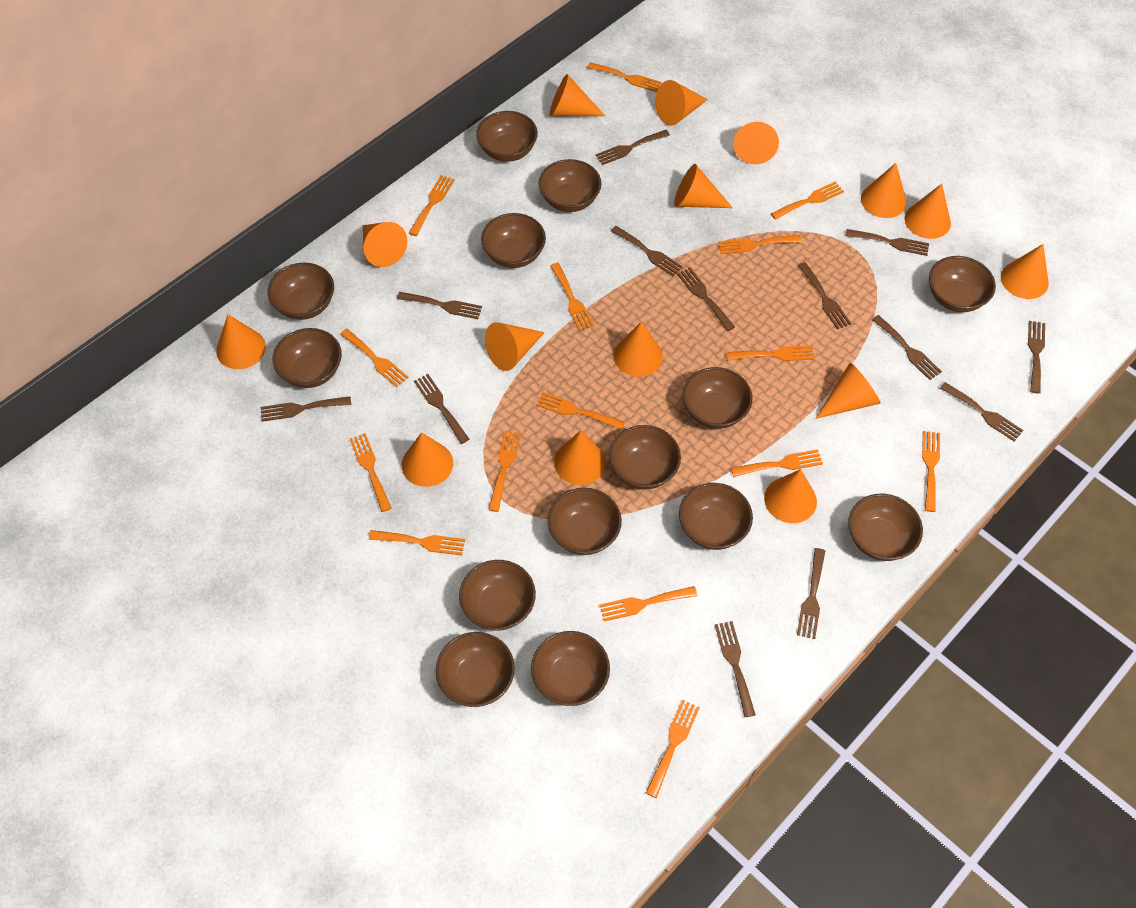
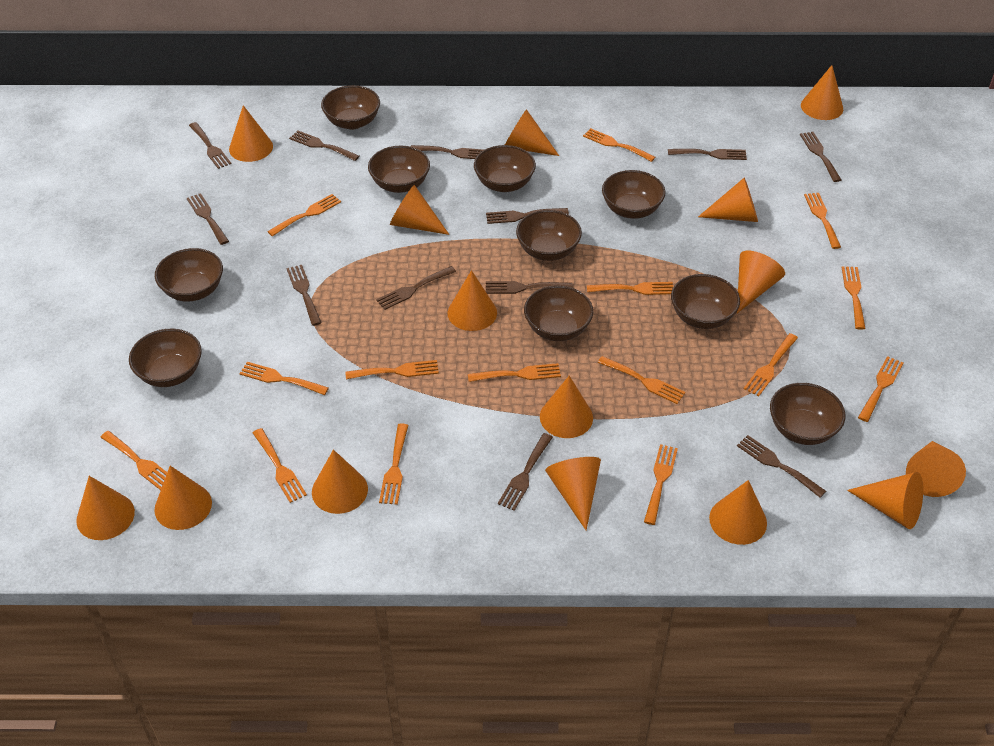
brown bowl: [267,262,334,320] [273,328,342,388] [436,632,515,707] [459,560,536,631] [476,111,538,162] [481,213,546,268] [531,631,610,706] [538,159,602,212] [548,488,622,555] [609,425,681,489] [679,483,753,550] [683,367,753,429] [848,494,923,561] [929,256,996,312] = 14 -> [129,329,202,387] [155,248,223,302] [321,85,380,129] [368,146,430,193] [474,145,536,192] [516,210,582,261] [524,286,593,341] [602,170,665,219] [671,274,740,329] [770,383,845,445] = 10
brown fork: [261,396,351,422] [397,292,482,319] [414,374,469,444] [595,130,670,165] [611,226,683,276] [677,268,735,331] [715,621,756,717] [797,548,825,639] [798,262,851,330] [846,229,929,256] [872,315,942,380] [940,382,1023,442] [1028,321,1045,394] = 13 -> [187,193,229,245] [189,122,231,169] [286,265,322,326] [289,131,359,161] [376,266,456,310] [410,145,484,159] [486,208,569,224] [486,281,573,294] [498,433,553,511] [668,149,747,160] [737,435,826,498] [800,132,841,182] = 12

